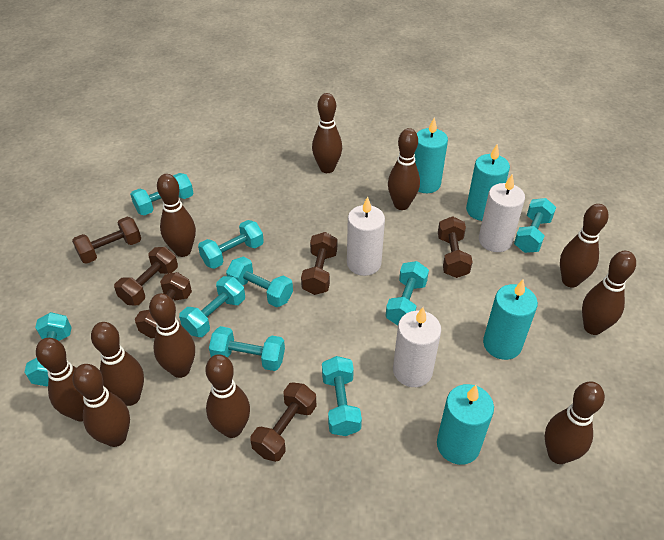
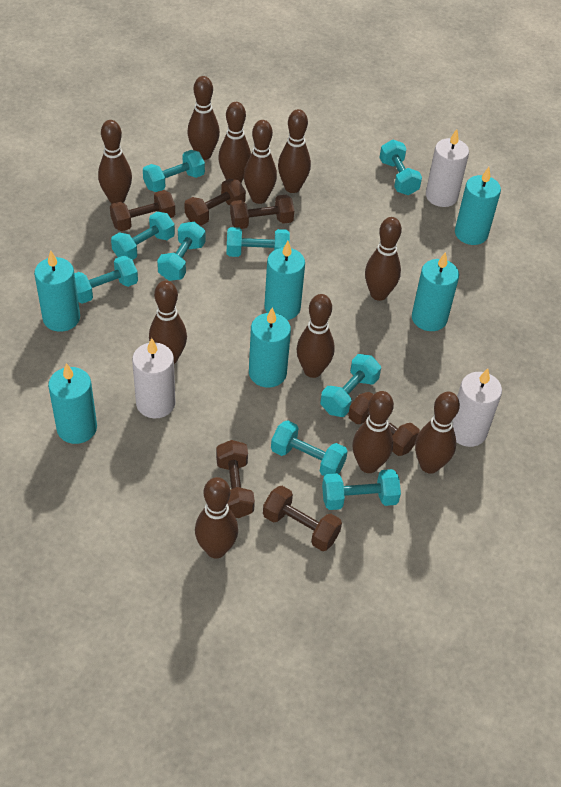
turquoise candle: [414,117,448,193] [437,384,494,465] [466,144,510,221] [483,279,538,360] = 4 -> [34,250,80,332] [48,363,97,444] [249,307,291,388] [265,241,305,320] [412,252,459,331] [455,167,501,245] = 6

